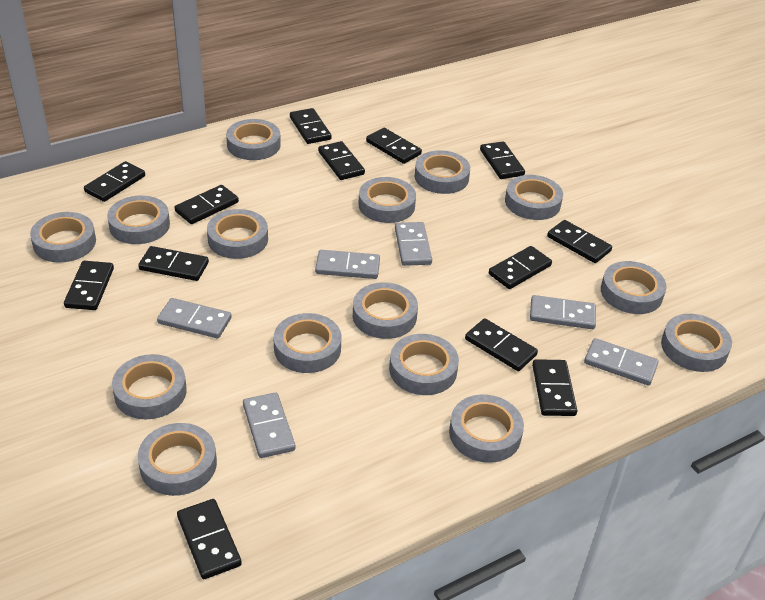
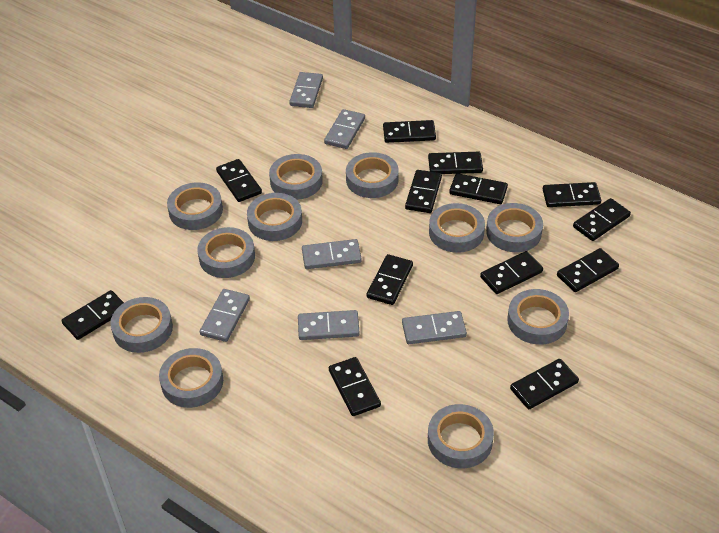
grey tape: [30,212,96,263] [107,196,170,244] [112,354,187,419] [138,423,217,496] [207,209,268,259] [226,119,281,160] [274,313,341,373] [353,282,418,339] [358,177,416,223] [389,334,459,395] [415,150,470,194] [449,395,524,463] [505,175,563,220] [601,261,667,314] [661,314,732,372] = 15 -> [110,297,173,353] [159,348,223,408] [167,183,223,230] [197,227,255,278] [247,193,302,241] [269,154,323,200] [346,152,399,198] [428,404,494,468] [429,203,485,253] [486,203,543,252] [507,289,569,345] = 11

